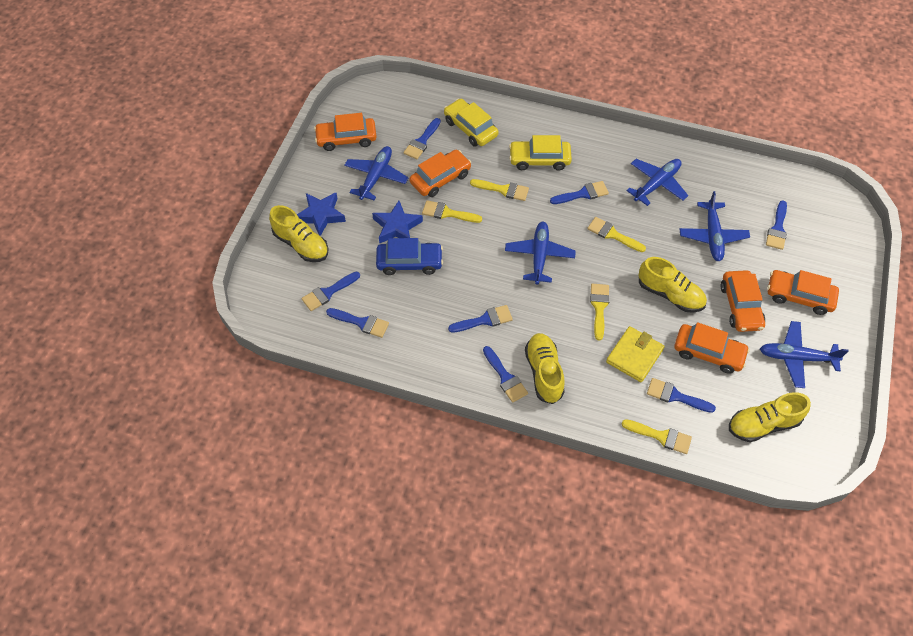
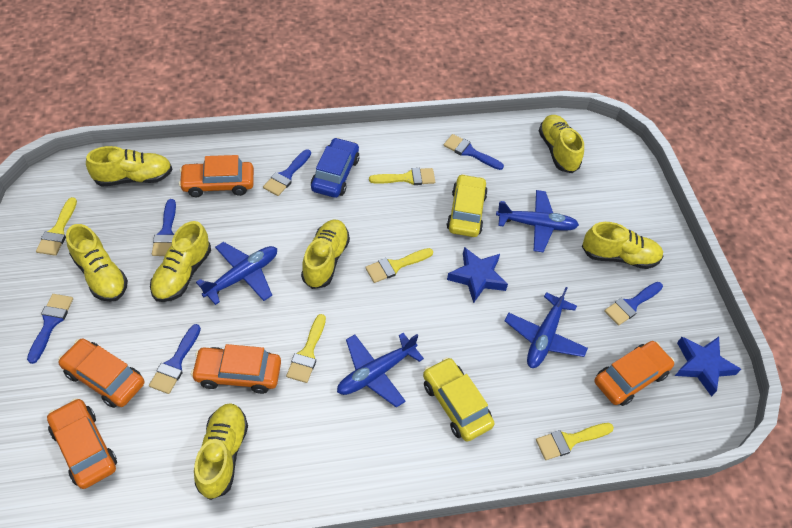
blue brush: [302,272,360,311] [326,308,389,338] [403,118,441,159] [448,305,513,333] [483,346,528,403] [550,181,609,204] [647,378,716,413] [766,200,787,250] = 8 -> [27,294,73,364] [149,324,201,394] [152,199,176,256] [263,149,311,196] [444,134,504,170] [604,282,663,326] = 6
blue plane: [344,146,408,200] [505,222,576,284] [627,159,688,206] [680,191,750,261] [760,321,849,388] = 5 -> [196,242,277,305] [337,333,424,408] [496,190,579,252] [504,287,588,368] = 4
yellow shoe: [269,205,328,262] [525,333,565,404] [638,257,707,313] [729,392,811,442] = 4 -> [66,224,128,302] [86,146,172,187] [150,221,211,302] [194,403,248,500] [301,220,350,289] [539,115,584,173] [582,222,663,269] = 7
yellow wallet: [606,326,665,382] = 1 -> none = 0

